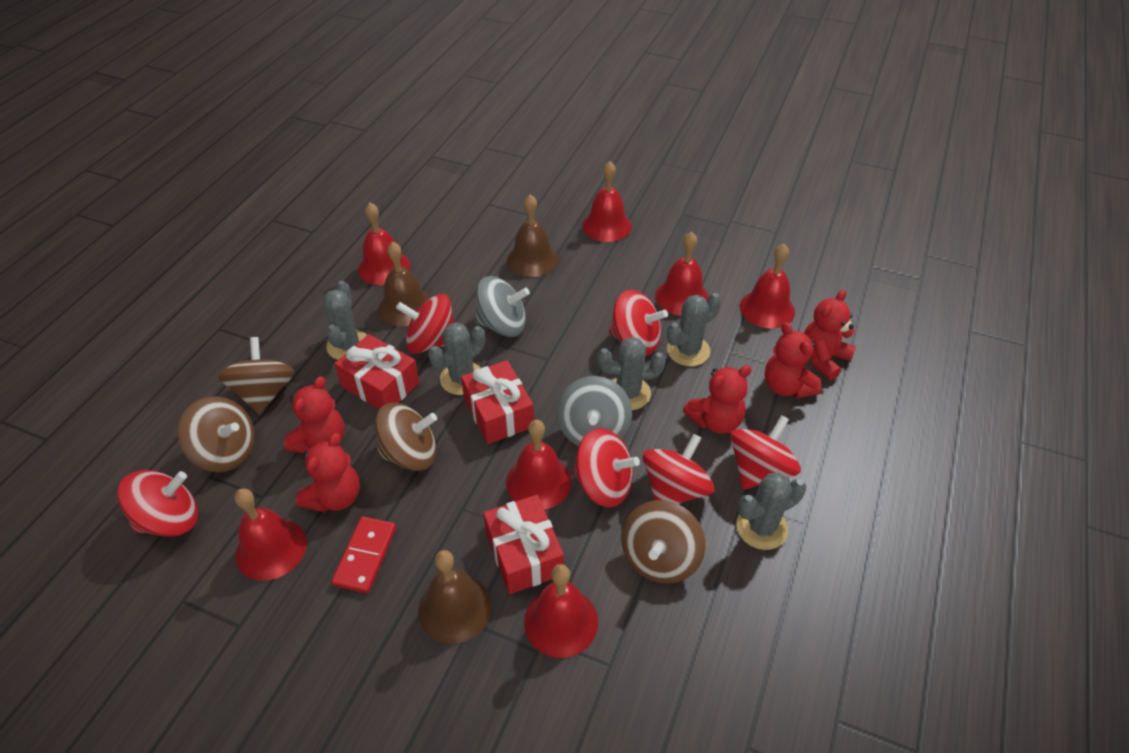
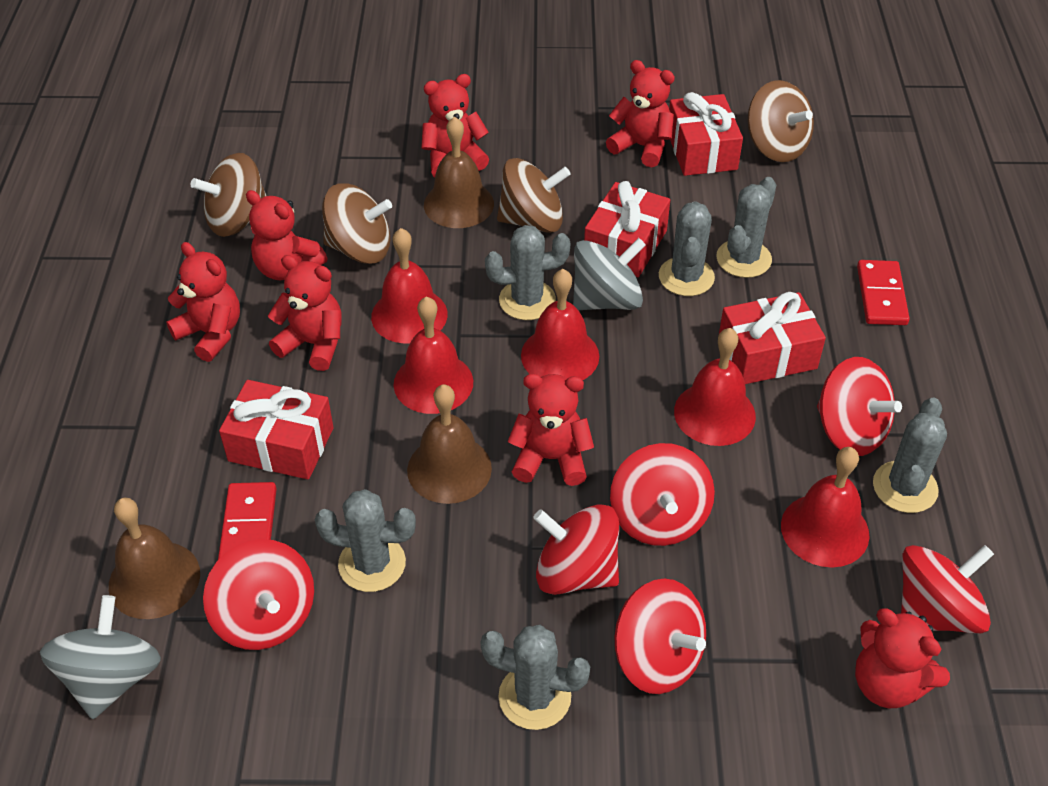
grey cactus: [323,281,367,360] [428,322,485,395] [597,337,666,410] [667,293,721,366] [736,473,806,550] = 5 -> [315,489,416,592] [481,625,590,730] [485,225,570,320] [659,201,715,296] [716,177,776,278] [873,397,947,513] = 6
red bell: [234,488,307,581] [358,203,410,285] [506,420,571,510] [524,564,598,658] [582,161,632,242] [655,232,709,316] [740,244,795,329] = 7 -> [371,228,448,344] [394,296,473,414] [521,269,599,380] [674,328,756,446] [781,447,870,568] = 5
red domino: [331,516,396,593] = 1 -> [218,482,276,560] [857,260,910,325] = 2
red gift: [334,334,420,409] [461,360,534,444] [483,495,564,594] = 3 -> [219,380,334,480] [584,181,670,277] [669,92,743,176] [719,292,826,384] = 4
red teddy bear: [284,376,345,453] [296,433,360,512] [683,365,752,434] [765,322,822,399] [804,290,856,380] = 5 -> [166,242,240,362] [246,190,328,280] [268,255,342,371] [421,74,489,177] [508,374,594,486] [606,60,675,167] [855,608,950,708] = 7

